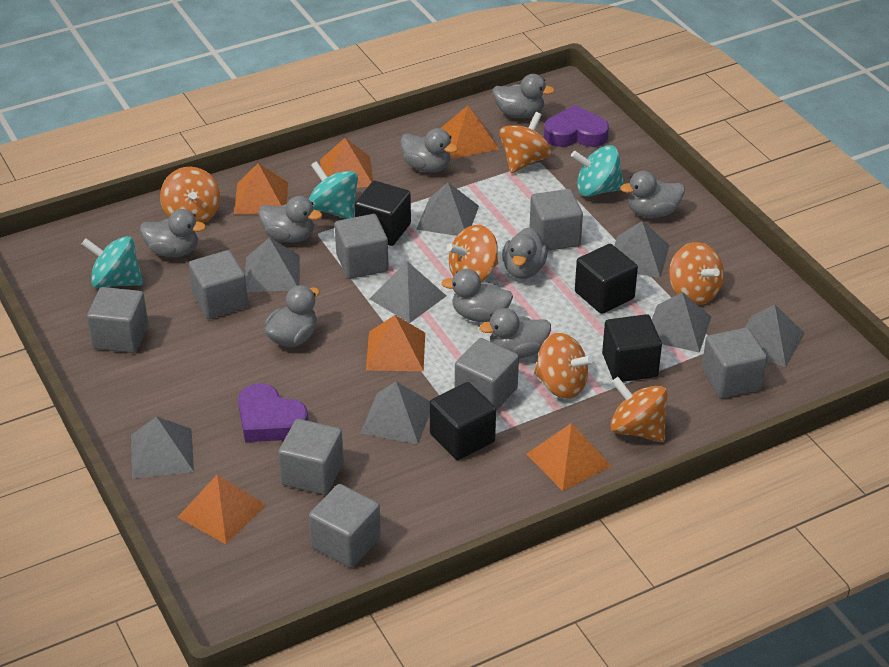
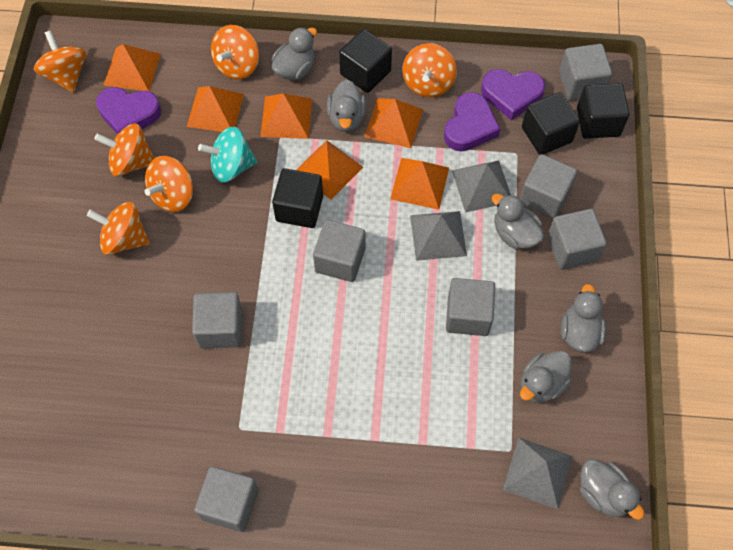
grey cube: [87,287,148,353] [189,250,248,319] [278,419,344,495] [309,484,381,568] [335,214,389,279] [455,338,519,411] [530,189,583,251] [702,328,767,398] = 8 -> [192,292,243,349] [194,467,259,532] [313,220,365,282] [446,278,495,336] [520,154,577,219] [547,209,607,270] [559,44,612,101] = 7
grey duck: [140,209,206,257] [258,196,322,243] [265,285,320,347] [400,128,458,172] [441,269,513,322] [479,308,551,358] [493,74,555,118] [502,227,548,279] [620,171,685,218] = 9 -> [271,27,317,80] [327,80,367,132] [492,194,544,249] [520,351,572,403] [561,284,606,353] [580,459,644,520] = 6
grey pyramid: [131,416,194,479] [245,238,300,292] [360,381,430,444] [369,261,446,323] [416,182,479,236] [614,221,669,278] [652,292,711,353] [744,305,805,367] = 8 -> [410,211,467,261] [452,160,510,213] [503,437,573,509] = 3
purple heart: [238,383,308,442] [544,105,609,147] = 2 -> [96,87,161,135] [444,92,500,152] [481,69,545,120] = 3
turquoise spinning top: [82,236,143,288] [309,161,358,219] [571,145,624,197] = 3 -> [198,127,257,183] = 1

